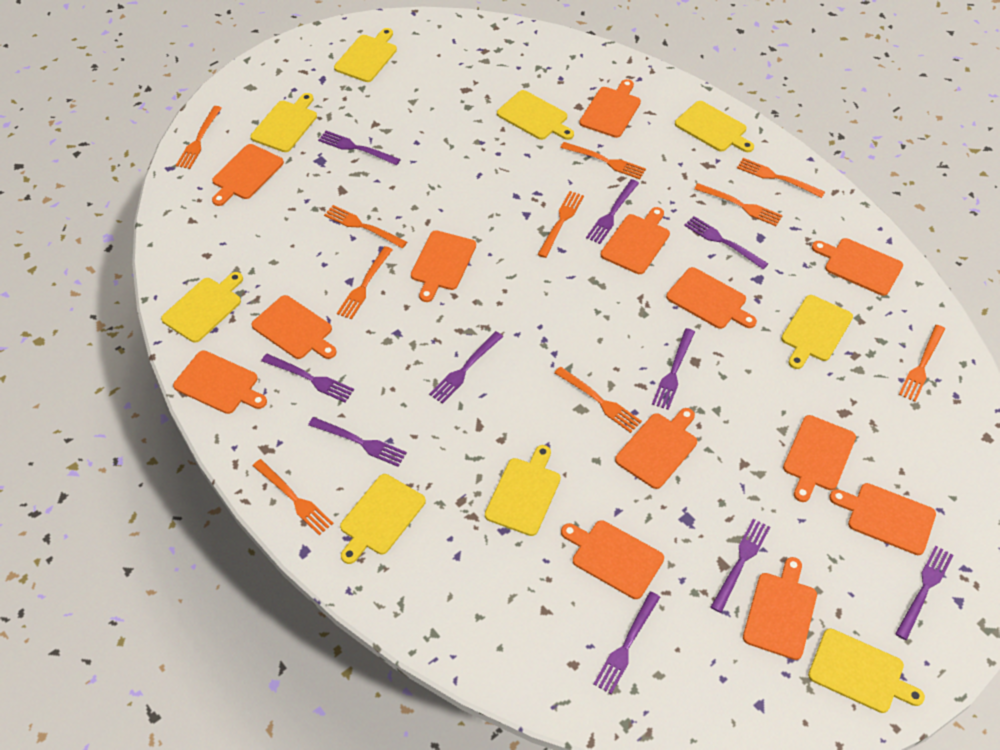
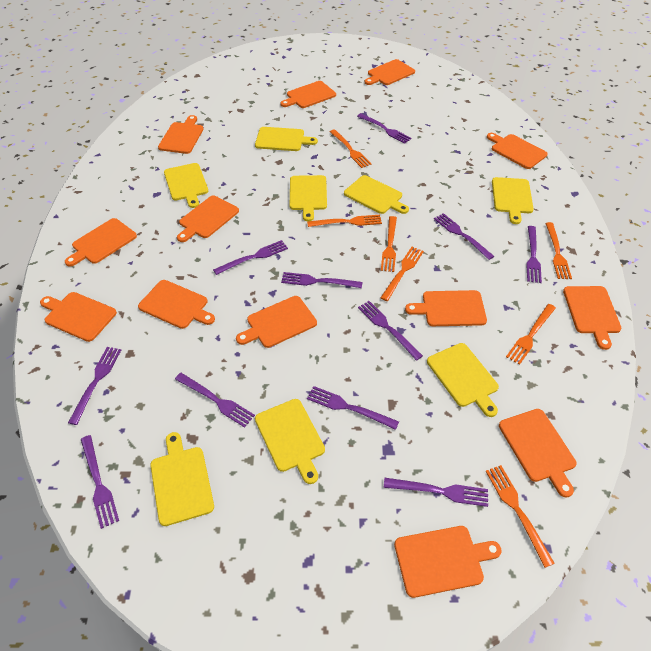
orange fork: [176,106,222,169] [253,459,333,535] [324,205,407,248] [337,246,393,320] [537,191,584,258] [554,367,642,433] [560,142,646,179] [694,183,783,226] [737,158,825,198] [899,325,945,402] = 10 -> [307,215,382,227] [330,129,371,168] [380,247,424,301] [381,216,397,272] [486,465,555,568] [506,304,556,365] [545,222,572,279] = 7
purple fork: [261,354,354,402] [308,417,407,467] [318,131,401,165] [429,331,503,404] [586,179,639,244] [593,592,660,694] [652,328,695,410] [684,216,768,269] [711,519,770,613] [895,546,953,640] = 10 -> [68,347,121,425] [81,435,119,529] [175,373,255,428] [213,240,288,275] [281,272,362,288] [307,386,399,430] [357,113,412,144] [358,301,423,361] [384,478,488,507] [434,213,494,260] [526,226,542,283] = 11
yellow cutting board: [161,272,243,343] [250,93,317,152] [334,28,397,82] [340,474,426,564] [485,445,561,536] [497,90,574,140] [675,101,754,152] [781,295,853,369] [808,628,925,713] = 9 -> [150,432,214,526] [164,163,208,208] [255,127,318,151] [255,399,325,484] [290,175,327,221] [344,175,409,214] [427,343,499,417] [492,177,533,224] = 8

